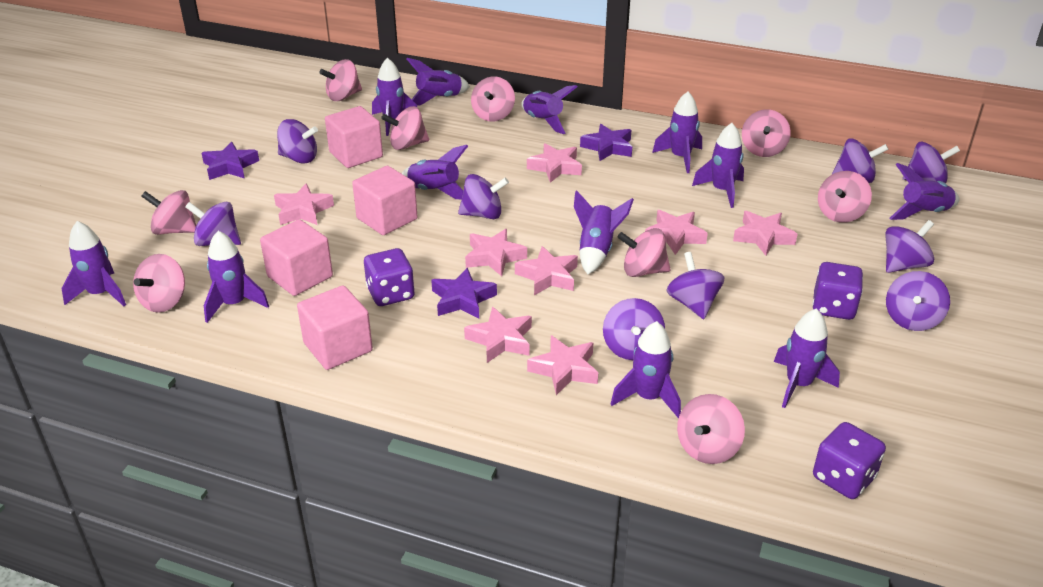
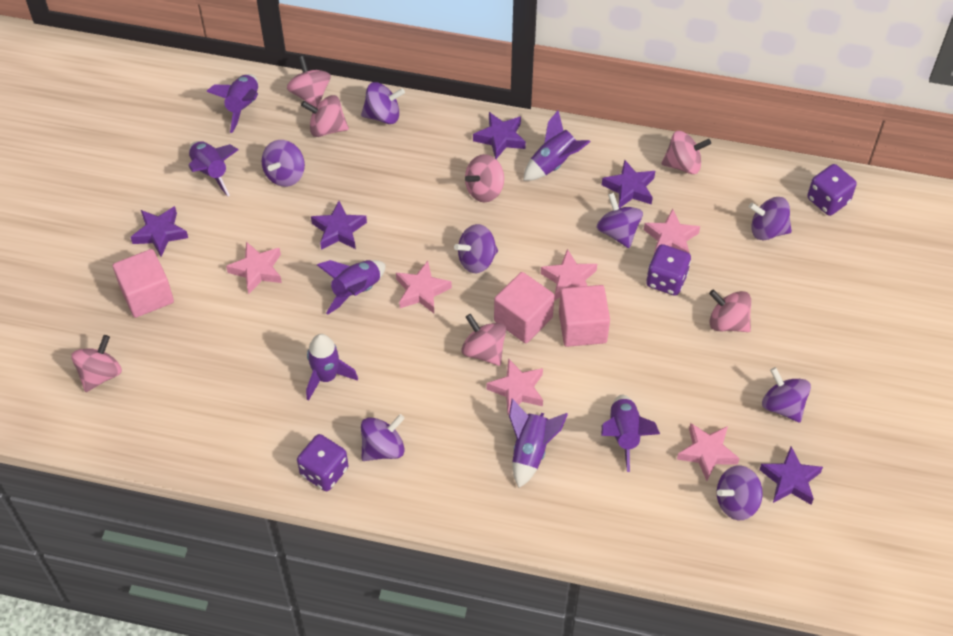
pink cube: [260,219,333,296] [297,285,373,370] [325,106,383,168] [352,166,418,235] = 4 -> [113,249,174,318] [494,272,555,343] [559,285,610,347] = 3
pink spinning top: [133,254,185,313] [141,190,196,235] [319,59,362,101] [381,106,429,150] [471,77,515,122] [618,228,671,277] [677,394,745,464] [742,109,791,157] [818,171,872,223] = 9 -> [71,335,122,392] [287,56,331,107] [301,95,349,137] [461,314,506,366] [465,154,504,202] [661,131,711,174] [709,289,751,332] = 7
pink star: [274,184,334,225] [464,306,532,363] [465,229,527,276] [515,246,578,295] [527,143,582,183] [527,335,598,395] [645,210,708,255] [733,211,798,256] = 8 -> [226,242,282,294] [396,261,452,313] [486,358,543,415] [541,249,597,301] [644,209,700,254] [677,423,740,481] = 6
purple rocket: [61,221,126,306] [204,231,269,323] [372,58,417,136] [402,145,468,200] [407,58,470,106] [522,85,577,134] [574,190,634,275] [611,321,681,419] [652,92,702,173] [692,123,744,208] [774,309,840,408] [889,163,959,220] = 12 -> [189,141,239,196] [206,74,258,133] [306,334,358,401] [317,260,386,315] [509,399,568,488] [523,111,590,181] [601,395,660,472] = 7
purple spinning top: [185,202,241,246] [277,119,318,163] [458,174,509,219] [603,298,665,360] [666,252,724,319] [832,138,888,183] [885,220,934,273] [886,271,950,331] [903,142,960,183] = 9 -> [262,140,305,187] [361,82,405,124] [361,414,405,461] [454,224,498,273] [596,193,643,248] [717,465,763,520] [749,197,792,240] [762,367,811,423] = 8
purple star: [202,142,259,180] [431,267,497,319] [580,124,632,161] = 3 -> [131,206,188,257] [311,201,367,250] [473,112,526,159] [602,160,655,208] [759,446,823,505] = 5

